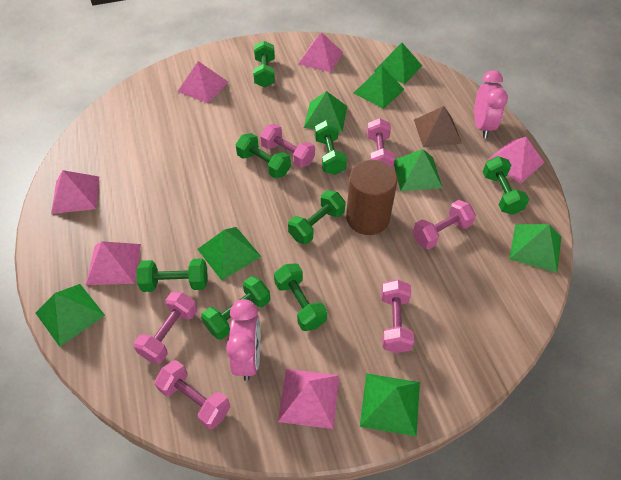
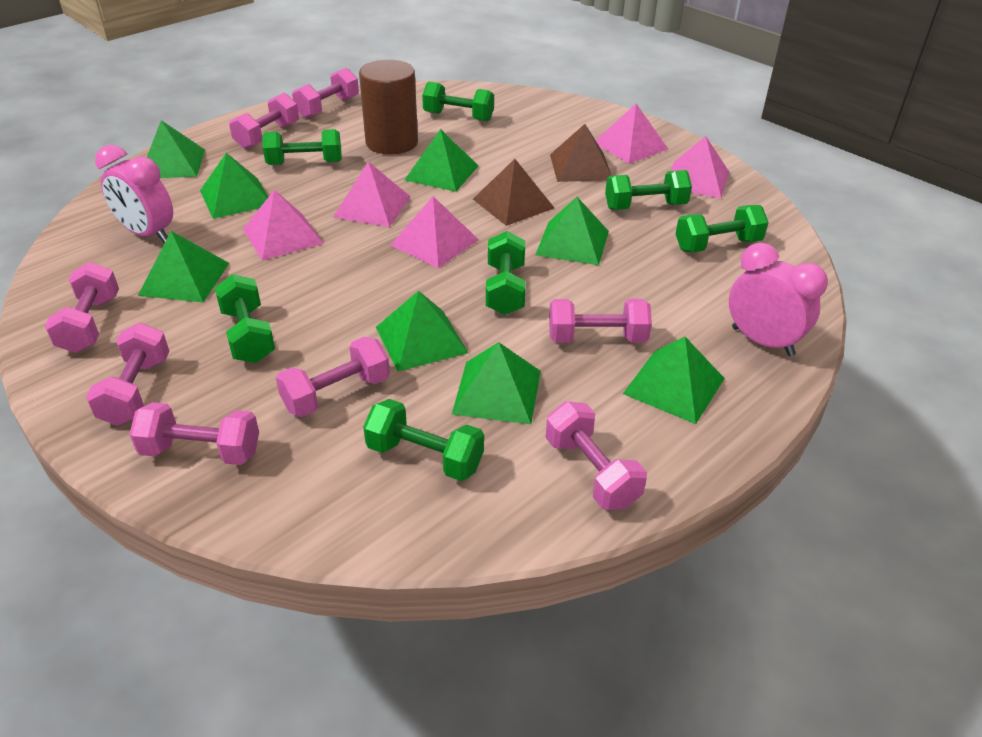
brown pyramid: [414,106,462,147] = 1 -> [473,159,554,226] [550,124,612,182] = 2
green dumbbell: [137,258,207,292] [201,276,270,340] [235,133,291,179] [253,41,275,88] [274,263,327,331] [288,190,346,244] [315,120,347,175] [483,156,529,215] = 8 -> [215,274,275,363] [262,129,342,165] [363,399,484,481] [422,82,494,121] [486,231,526,315] [605,170,692,210] [676,205,769,252] = 7
pink dumbbell: [133,292,197,364] [154,360,230,430] [260,124,315,168] [367,118,395,168] [381,279,414,353] [412,200,476,249] = 6 -> [45,262,119,353] [86,323,170,426] [129,402,259,465] [229,93,299,149] [276,337,390,417] [292,68,359,118] [545,401,647,510] [549,299,652,343] = 8
pink pyramid: [51,170,99,214] [86,241,141,285] [177,61,228,103] [278,369,339,429] [298,32,343,73] [487,137,545,184] = 6 -> [243,190,324,261] [333,162,411,227] [390,196,479,268] [596,104,668,164] [671,136,729,199] = 5

